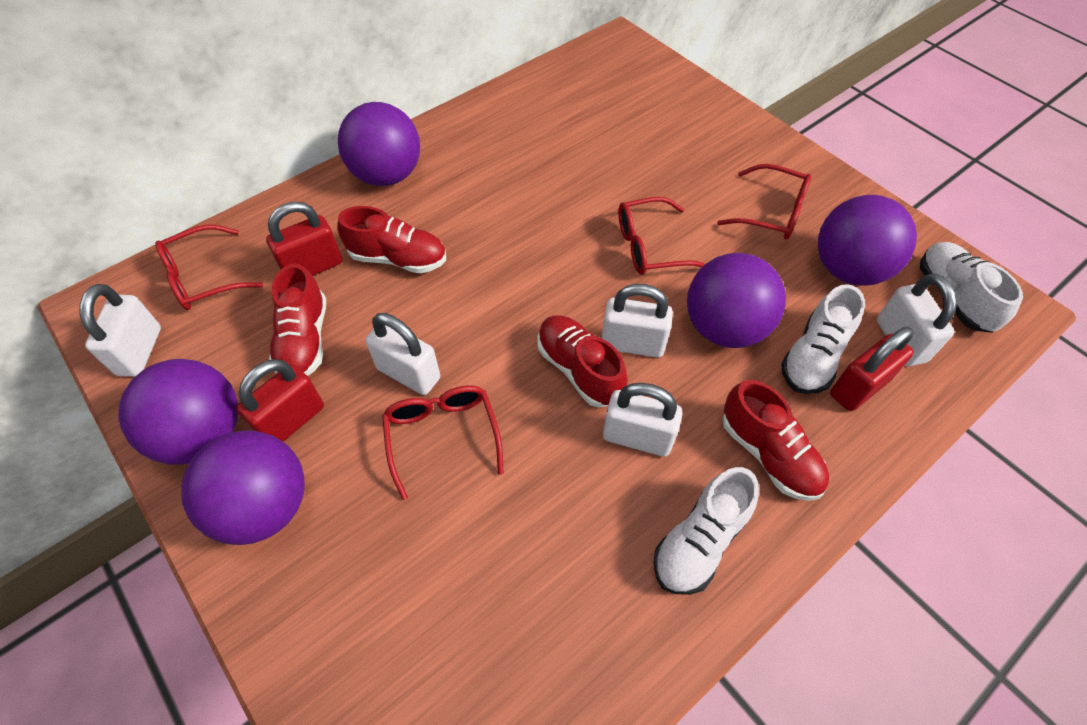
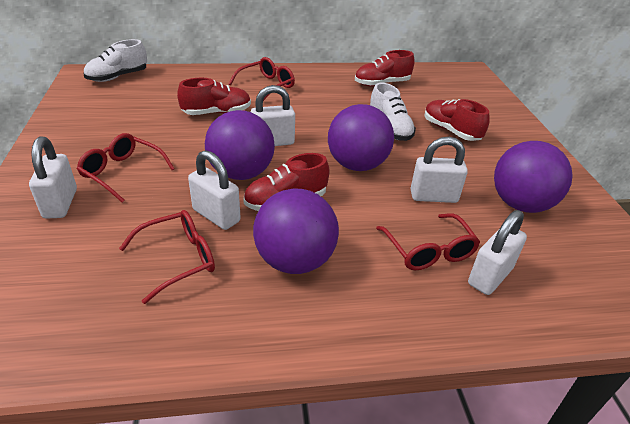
purple ball: [118,359,238,465] [181,430,305,545] [338,102,420,186] [687,253,786,348] [818,195,917,285] = 5 -> [205,110,275,180] [253,188,339,274] [328,104,394,171] [494,141,573,213] = 4
red padlock: [236,359,324,442] [266,202,342,276] [830,327,914,411] = 3 -> none = 0
white shoe: [653,467,759,595] [781,284,865,394] [920,242,1023,333] = 3 -> [84,39,147,82] [370,83,416,141] = 2

